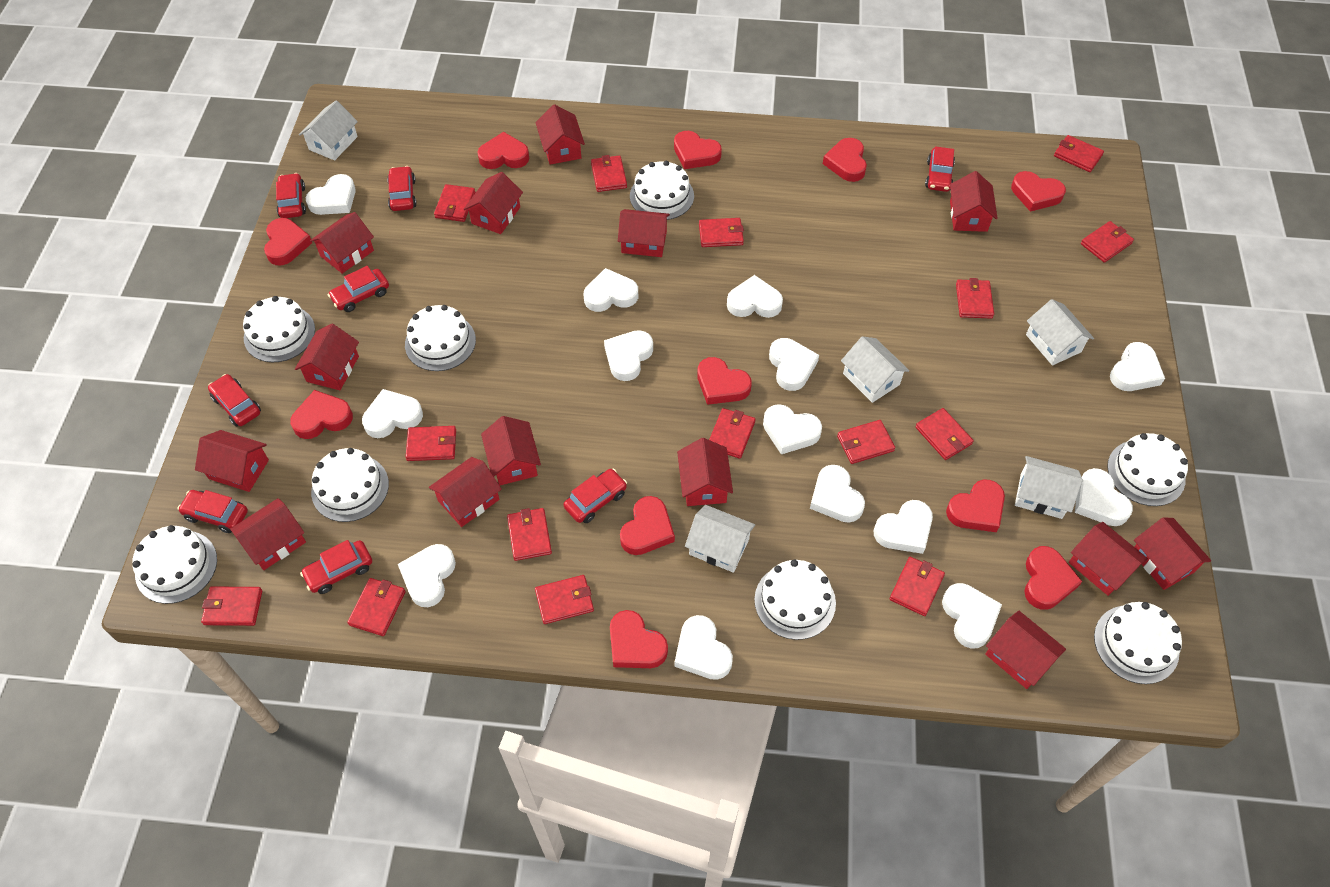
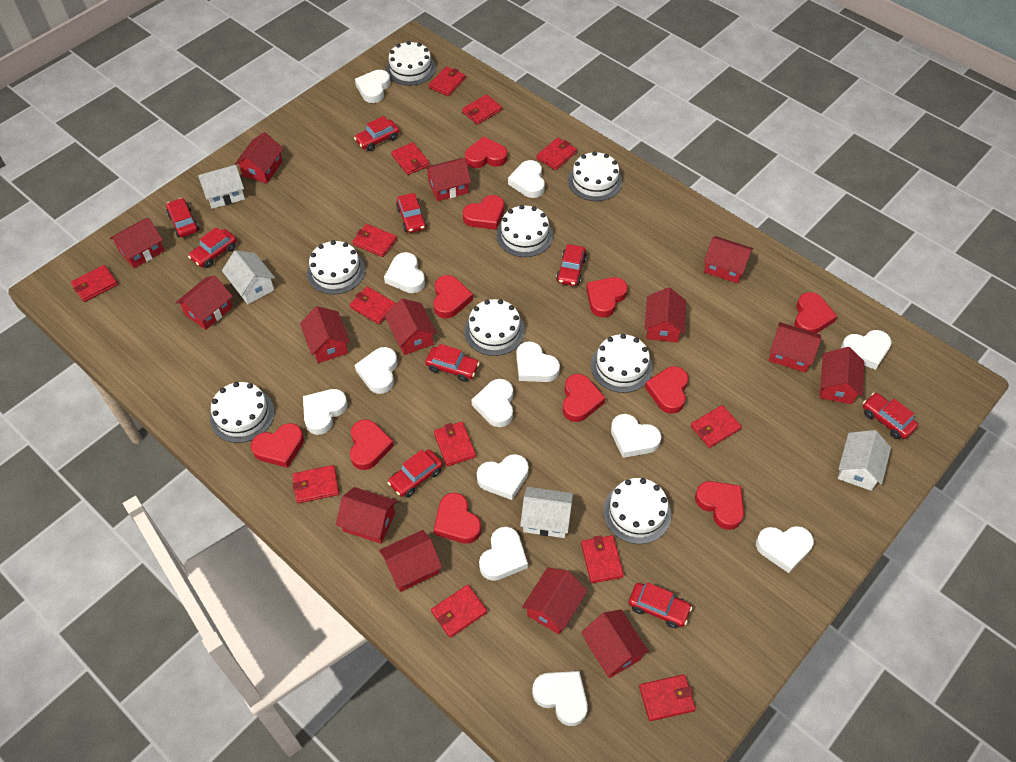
red car: [178,490,248,533] [208,374,261,426] [276,173,306,218] [300,540,372,594] [328,266,389,312] [387,166,417,211] [563,469,627,523] [925,146,955,192] = 8 -> [166,198,199,237] [188,227,237,268] [354,116,399,151] [388,450,443,497] [396,193,427,233] [425,344,480,382] [556,244,587,286] [629,583,692,628] [863,393,918,439] = 9
red wallet: [201,586,262,626] [347,578,406,636] [406,426,456,461] [434,184,475,222] [507,508,552,561] [535,575,594,624] [591,155,627,192] [699,218,744,247] [709,408,756,459] [837,420,895,464] [890,557,945,616] [915,408,974,460] [956,278,994,319] [1054,135,1104,172] [1081,221,1134,263] = 15 -> [71,265,118,302] [292,465,339,503] [350,287,396,324] [352,224,397,257] [391,142,430,175] [429,67,466,96] [431,585,487,638] [434,422,476,467] [462,94,502,125] [537,138,577,170] [581,535,624,583] [639,674,696,721] [691,405,742,448] = 13
white heart: [306,174,356,215] [362,389,423,438] [398,544,456,607] [584,268,638,312] [604,330,653,381] [675,615,733,680] [727,275,783,318] [763,404,822,454] [769,338,819,391] [810,465,865,523] [873,500,933,554] [942,583,1002,649] [1075,468,1133,526] [1110,342,1165,391] = 14 -> [303,389,347,435] [354,347,398,394] [355,70,391,103] [384,252,425,293] [472,379,513,427] [477,454,529,500] [479,527,528,581] [508,160,545,198] [516,341,560,382] [532,671,588,726] [611,414,661,458] [756,526,814,573] [841,330,892,370] = 13
white house: [299,100,358,161] [685,505,755,573] [841,336,909,403] [1015,456,1083,519] [1026,299,1094,366] = 5 -> [198,165,245,209] [222,250,275,304] [520,487,573,538] [838,430,891,491] = 4

